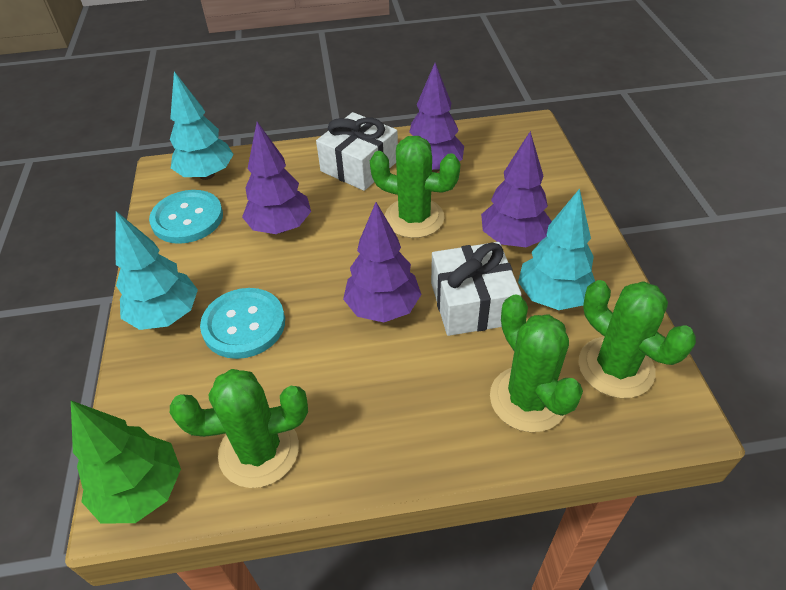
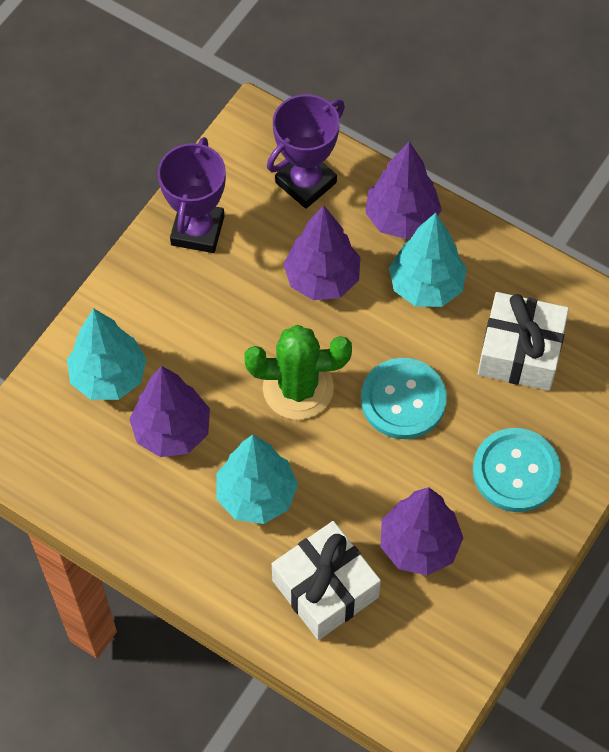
green cactus: [170,369,308,488] [370,136,460,238] [490,295,583,432] [578,280,696,398] = 4 -> [244,325,352,420] = 1
green tree: [71,401,181,524] = 1 -> none = 0
purple trophy: none = 0 -> [157,137,226,253] [267,94,345,209] = 2

